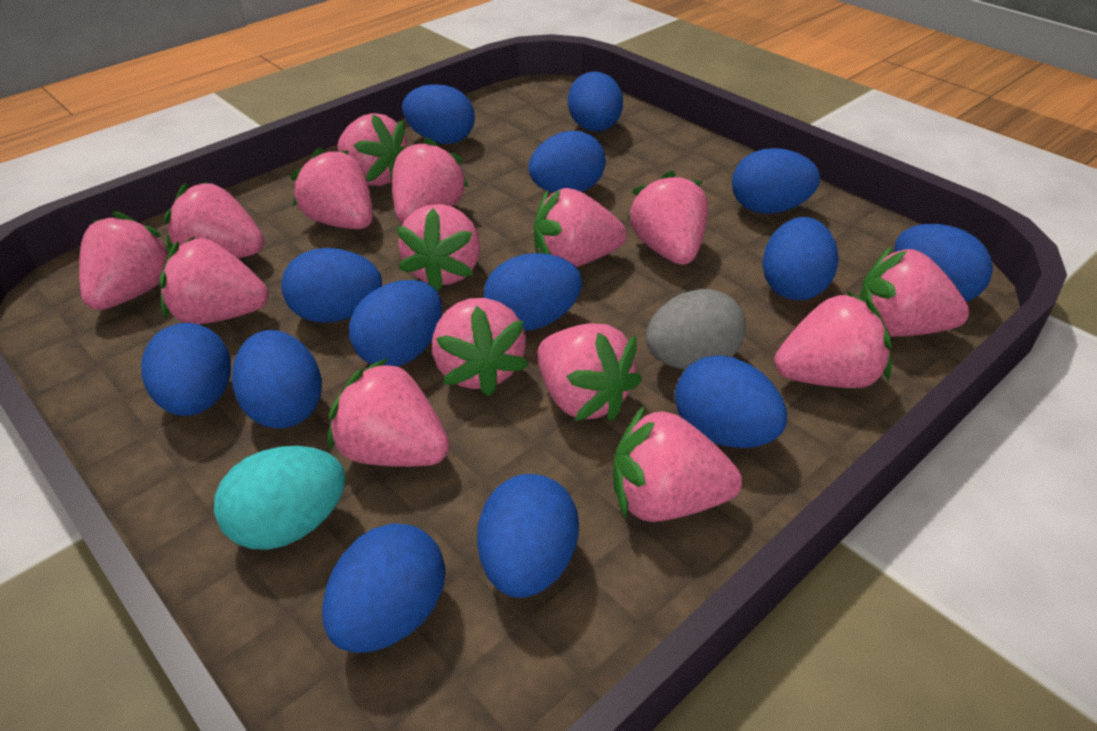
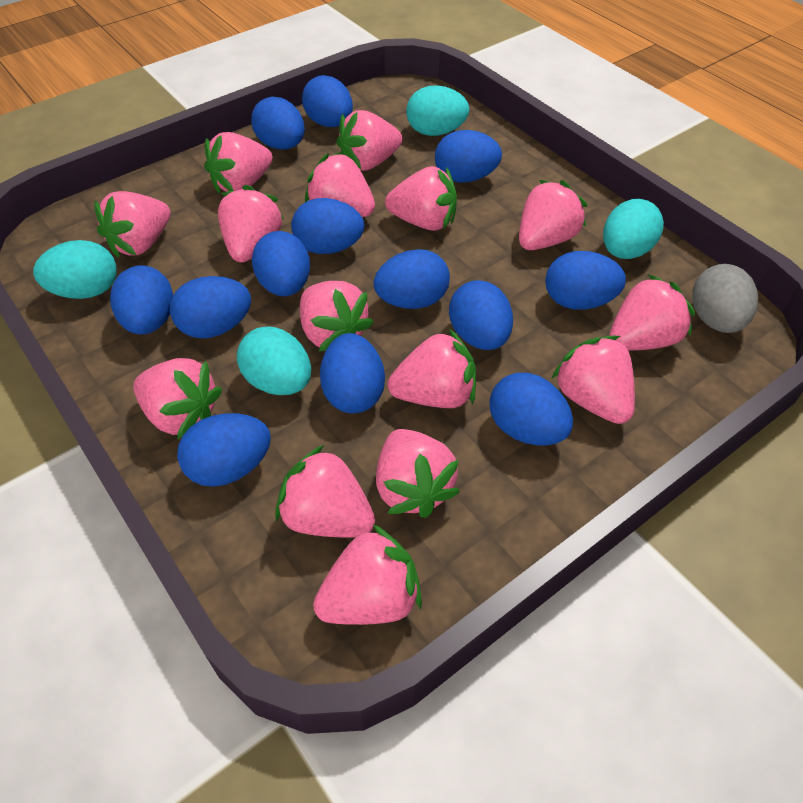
blue egg: [141,323,231,416] [232,330,322,428] [281,248,382,323] [322,523,445,653] [349,280,442,367] [402,84,475,144] [477,474,579,598] [484,253,582,331] [529,131,606,193] [568,71,623,132] [675,355,787,448] [732,148,820,214] [762,217,839,300] [894,224,993,302] = 14 -> [110,266,173,334] [170,276,251,339] [177,413,271,487] [251,97,305,149] [252,231,310,296] [291,198,364,254] [302,75,353,127] [320,333,385,413] [374,249,450,309] [435,130,502,183] [449,280,513,350] [489,373,573,445] [545,251,626,310] = 13
turquoise egg: [214,446,346,550] = 1 -> [33,240,117,299] [237,327,311,395] [406,85,469,136] [603,199,664,259] = 4

